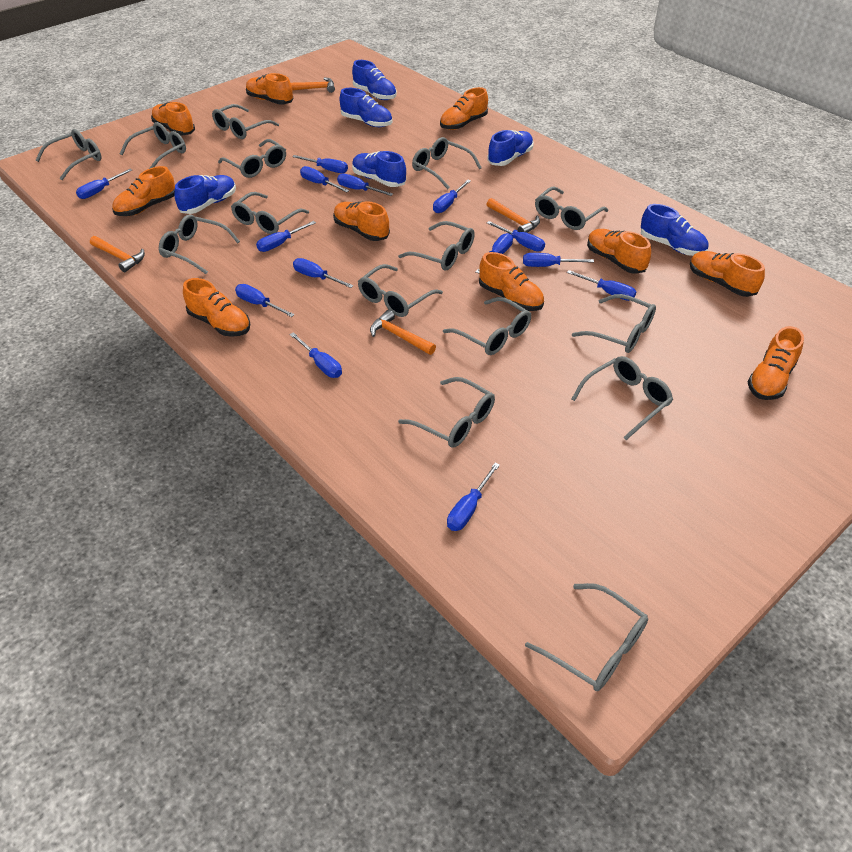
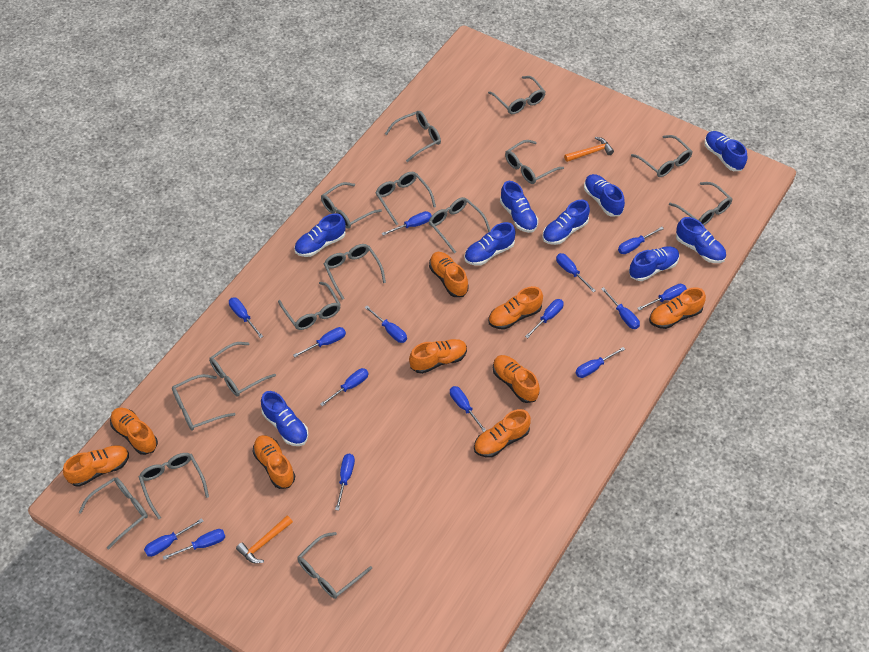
blue screwdriver: [76,169,132,199] [235,284,295,317] [256,221,316,252] [289,332,342,378] [292,155,348,173] [293,258,354,288] [300,166,349,192] [337,173,393,196] [433,180,471,213] [447,463,500,531] [476,233,513,273] [487,221,545,252] [523,253,594,267] [567,270,636,301] = 14 -> [144,518,203,557] [163,529,225,560] [229,297,263,338] [293,327,346,357] [320,368,368,406] [335,454,355,511] [364,306,407,343] [382,211,432,236] [450,386,486,432] [525,299,564,338] [556,253,596,292] [575,347,625,378] [601,287,640,329] [618,227,664,254] [637,284,687,310] = 15
blue shoe: [174,175,236,214] [339,88,392,127] [352,60,397,100] [352,151,406,187] [487,130,534,166] [641,204,709,256] = 6 -> [261,391,308,446] [294,213,346,257] [464,222,515,265] [500,181,538,233] [542,200,590,245] [584,174,625,217] [629,246,680,281] [676,217,726,263] [704,131,747,171] = 9
orange hammer: [90,236,145,272] [291,77,335,93] [370,310,436,355] [487,198,540,233] = 4 -> [236,515,293,564] [564,137,614,162] = 2
orange shoe: [112,166,175,216] [151,102,195,136] [183,278,250,337] [246,73,293,105] [333,201,390,241] [440,87,488,130] [479,252,544,311] [587,229,651,274] [690,251,765,297] [748,326,804,400] = 10 -> [63,445,129,487] [110,408,158,455] [252,435,295,489] [409,339,467,374] [429,252,469,297] [474,409,531,457] [488,286,543,330] [493,355,540,403] [649,287,706,329] = 9

